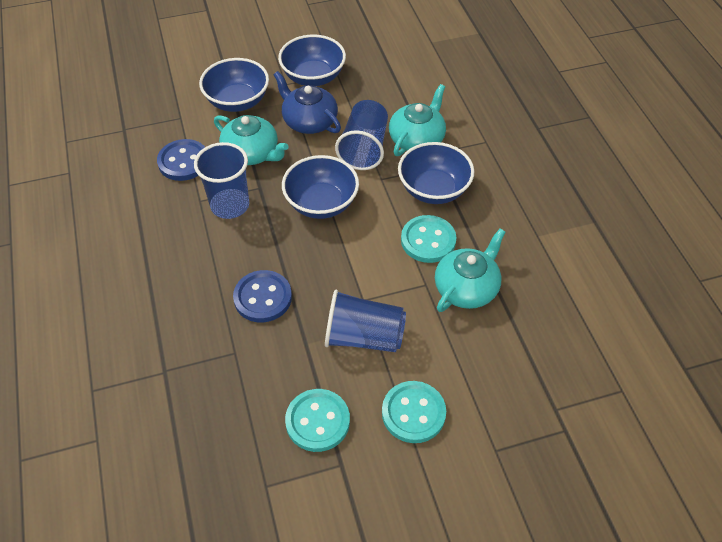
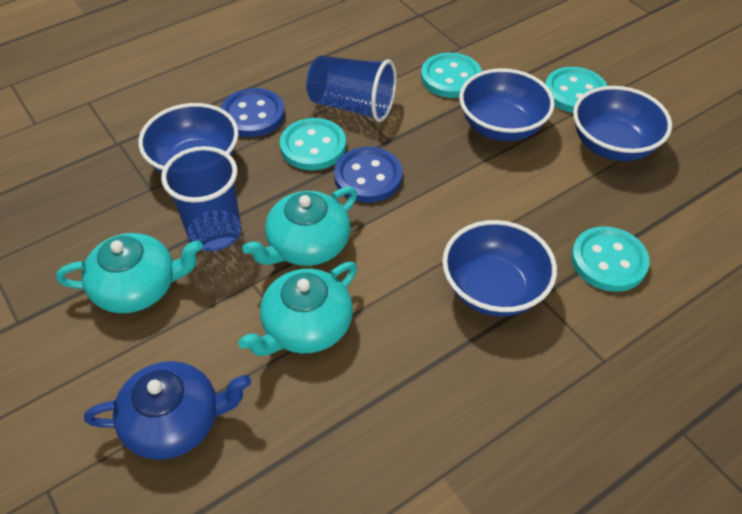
blue cup: [194,142,249,219] [325,289,406,352] [335,100,388,170] = 3 -> [161,146,241,251] [306,56,397,122] = 2
turquoise button: [285,389,350,452] [382,381,446,443] [401,215,456,263] = 3 -> [280,118,346,170] [421,53,482,98] [545,67,607,113] [571,226,650,292] = 4

